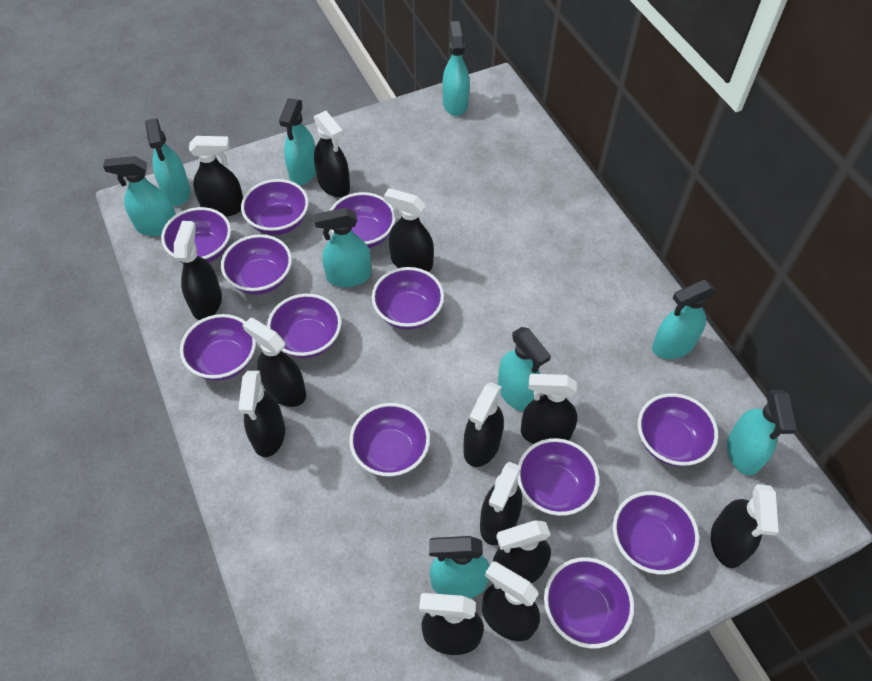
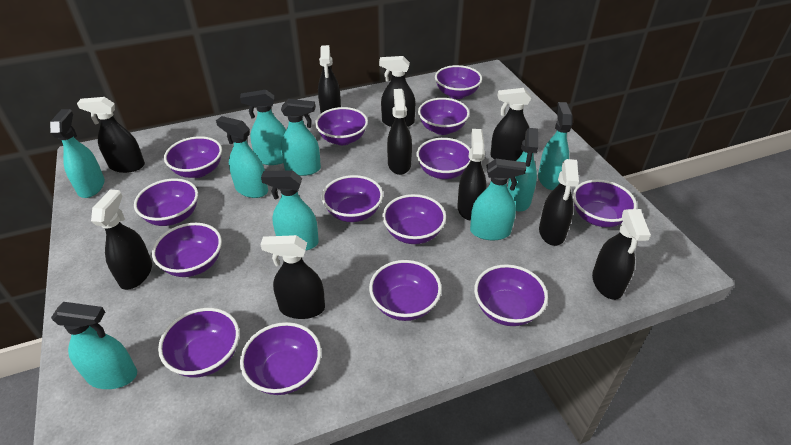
black spray bottle: [174,221,222,320] [189,136,243,217] [238,371,285,457] [242,318,306,407] [314,111,350,197] [384,188,434,272] [419,593,484,655] [464,382,504,467] [480,462,522,545] [482,561,540,641] [493,520,551,583] [521,374,578,444] [711,484,779,568] = 13 -> [77,97,145,173] [91,189,152,290] [261,235,325,319] [318,45,341,113] [379,56,416,127] [387,89,412,175] [457,129,486,221] [490,88,531,161] [539,159,579,246] [592,209,651,300] = 10
purple bowl: [161,207,231,263] [180,314,256,381] [221,234,292,295] [241,179,309,235] [267,294,341,358] [330,192,396,248] [349,403,430,477] [372,267,444,330] [517,438,599,516] [544,557,634,648] [613,491,699,574] [638,393,718,466] = 12 -> [134,178,198,226] [152,223,222,277] [158,308,239,377] [164,136,222,178] [240,322,321,395] [315,107,368,145] [322,175,383,222] [369,260,442,321] [382,194,446,244] [416,138,471,179] [418,98,470,135] [435,65,482,99] [474,264,548,326] [573,180,637,227] = 14

